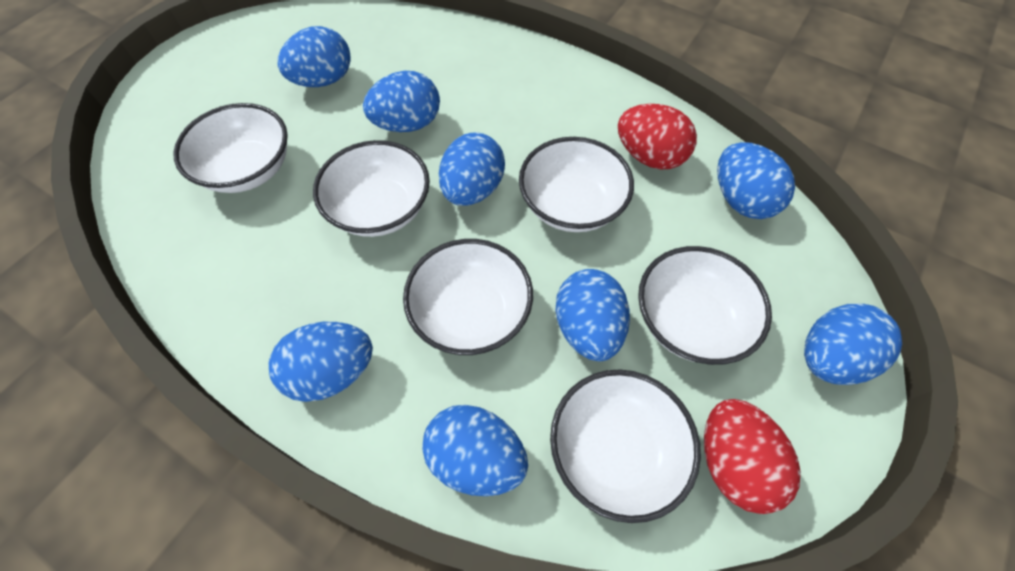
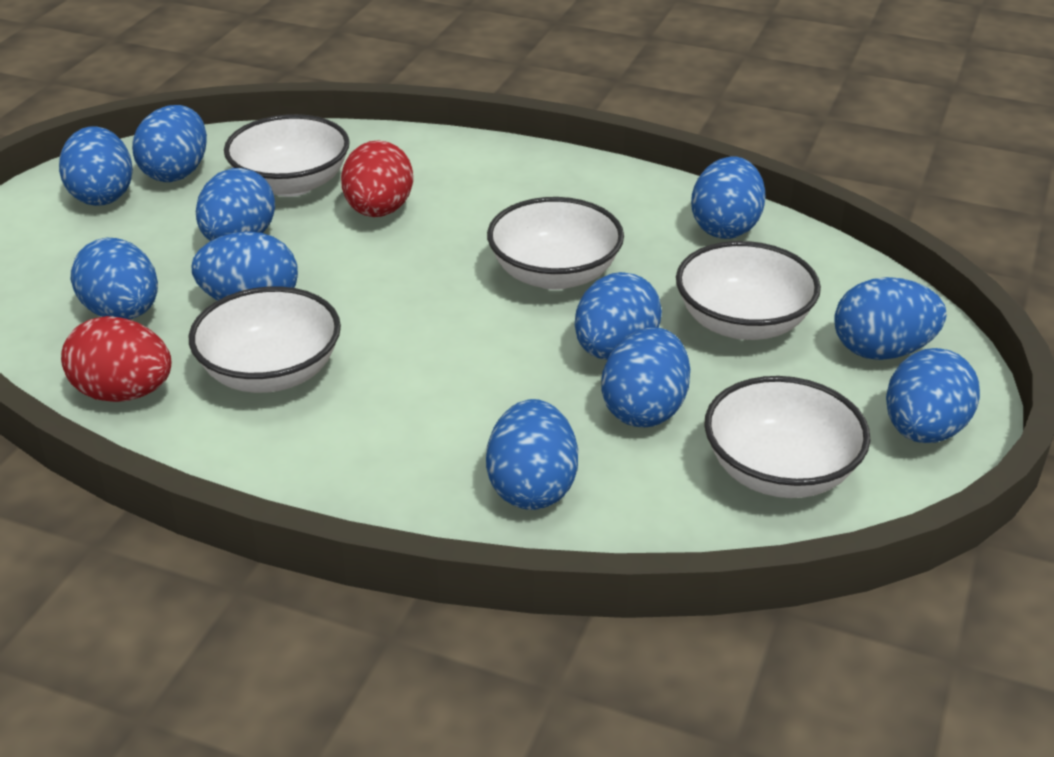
blue egg: [269,322,373,402] [278,26,351,87] [363,71,440,132] [422,405,528,496] [439,132,505,206] [555,269,630,361] [717,142,795,219] [804,304,902,385] = 8 -> [59,126,133,206] [71,238,158,319] [132,105,207,182] [192,231,298,300] [196,168,275,241] [486,399,578,510] [575,272,662,360] [601,327,690,427] [691,157,766,239] [834,277,946,360] [886,348,980,443] = 11
white bowl: [173,103,288,193] [313,140,430,237] [403,239,533,355] [519,137,634,232] [550,369,701,523] [638,246,772,365] = 6 -> [189,286,341,393] [224,114,350,197] [487,197,624,290] [676,241,821,340] [704,376,871,498] = 5

